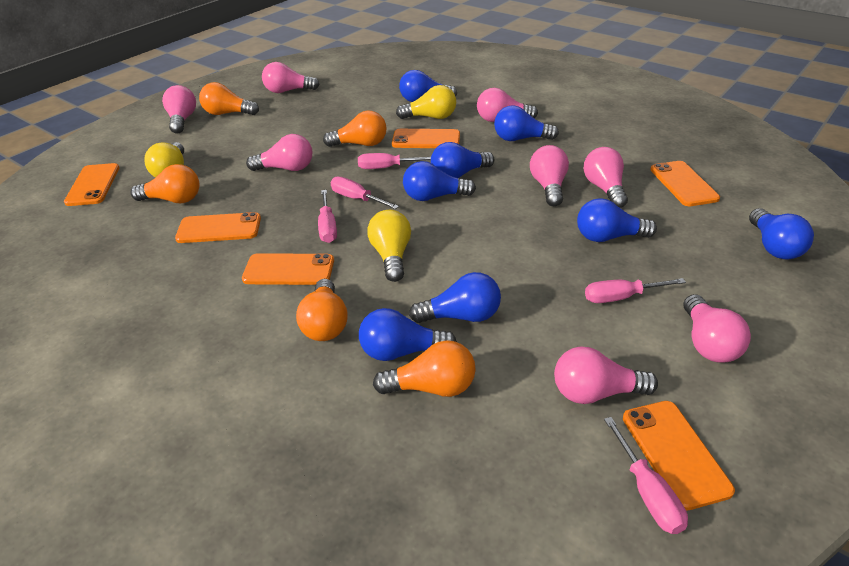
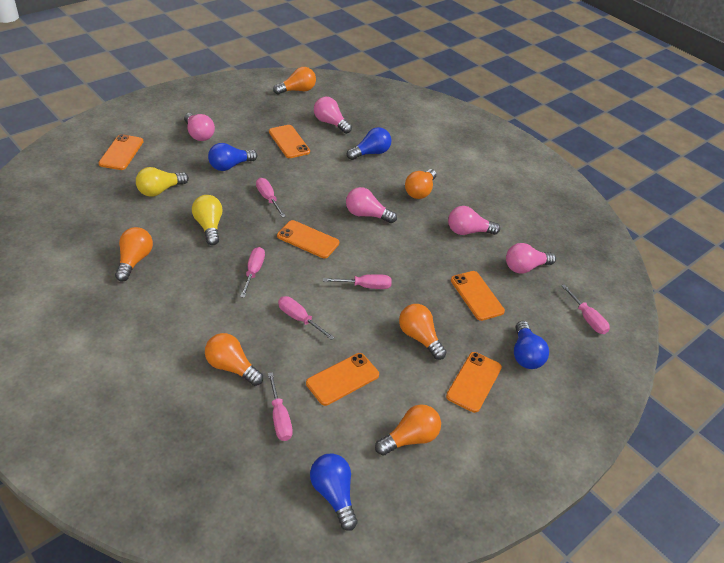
blue light bulb: [359,308,457,361] [399,70,457,102] [403,161,476,201] [409,272,501,323] [431,142,494,178] [494,105,559,141] [577,198,657,242] [749,208,814,259] = 8 -> [208,143,257,171] [310,453,357,531] [347,127,392,160] [514,321,549,369] = 4
orange light bulb: [130,164,200,203] [199,82,259,115] [296,279,348,341] [323,110,387,147] [373,340,476,397] = 5 -> [115,227,153,282] [205,333,263,386] [273,67,316,95] [375,404,441,456] [399,304,446,360] [405,169,436,199] = 6
pink light bulb: [162,85,196,134] [246,134,312,171] [262,62,320,93] [477,88,538,122] [530,145,569,206] [554,347,658,404] [584,147,628,208] [683,294,751,363] = 8 -> [184,113,215,141] [314,97,352,134] [346,187,397,223] [448,206,500,235] [506,243,556,274] = 5
pink screwdriver: [318,190,337,243] [331,176,399,209] [358,153,431,169] [585,278,686,303] [604,417,688,534] = 5 -> [240,247,265,298] [256,178,286,218] [268,372,293,441] [278,296,335,340] [323,274,392,289] [561,284,610,334] = 6
yellow light bulb: [144,142,184,177] [367,210,411,282] [396,85,456,119] = 3 -> [136,167,189,197] [192,195,223,245] = 2

